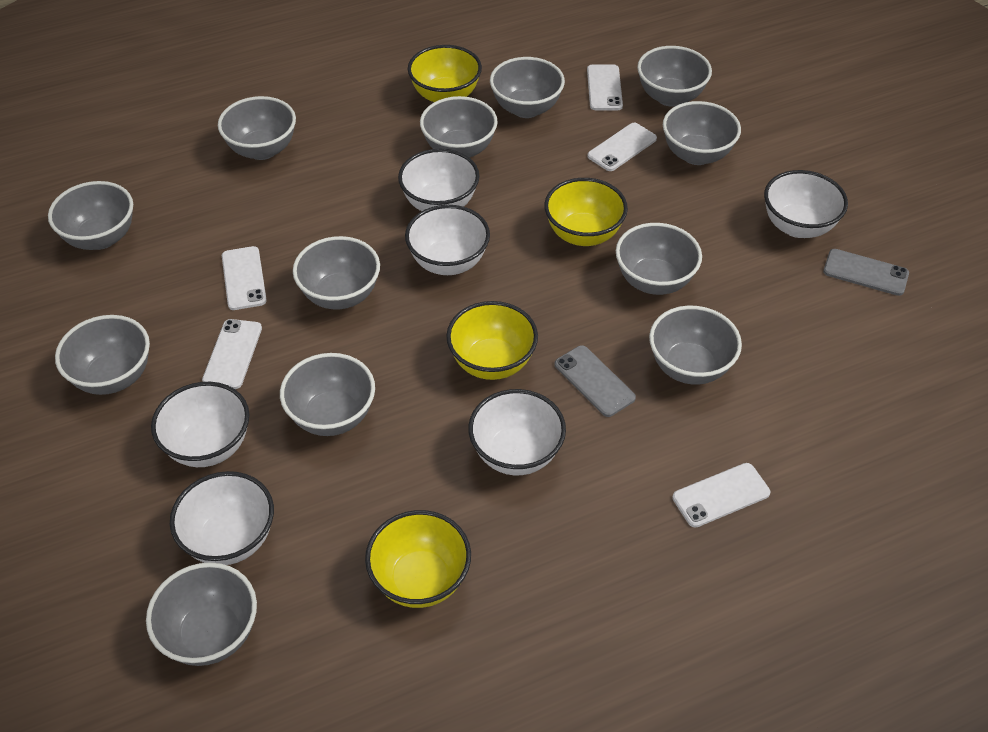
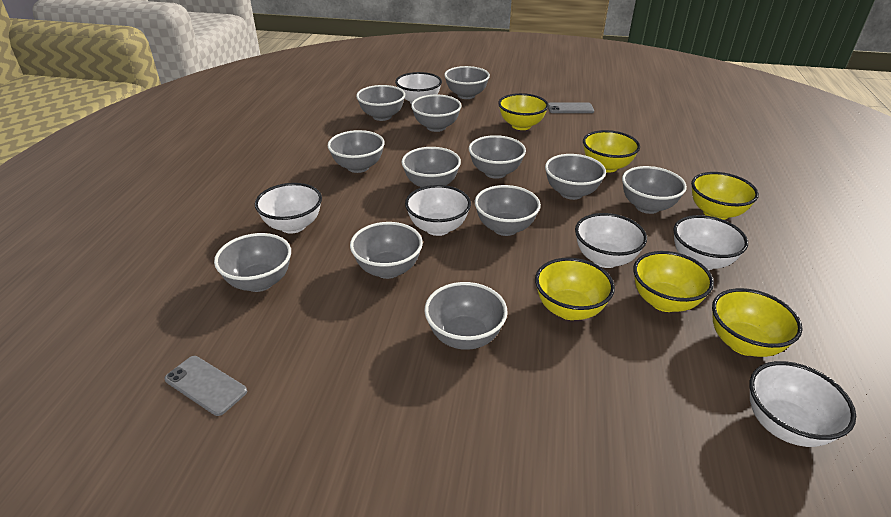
white phone: [202,319,262,389] [222,246,267,310] [587,64,623,110] [587,123,657,171] [672,463,770,528] = 5 -> none = 0
yellow bowl: [365,510,471,608] [408,45,482,102] [446,301,538,380] [544,178,628,246] = 4 -> [498,93,549,130] [535,258,615,320] [583,130,640,172] [633,251,714,312] [691,172,759,220] [712,288,802,357] = 6

